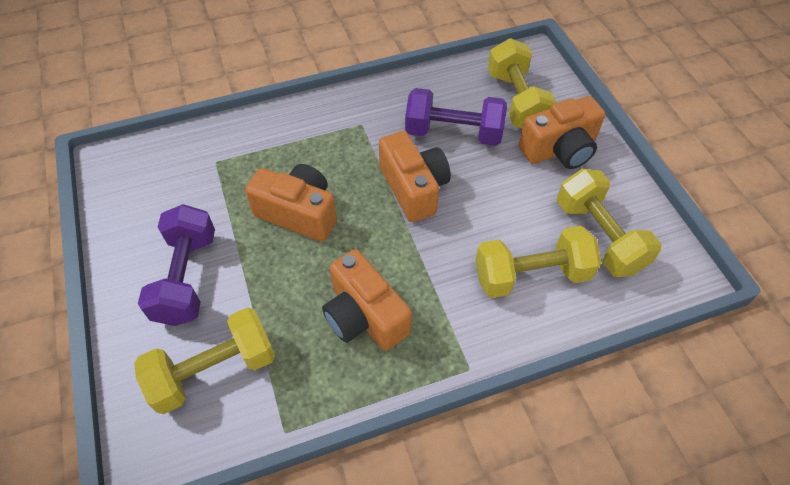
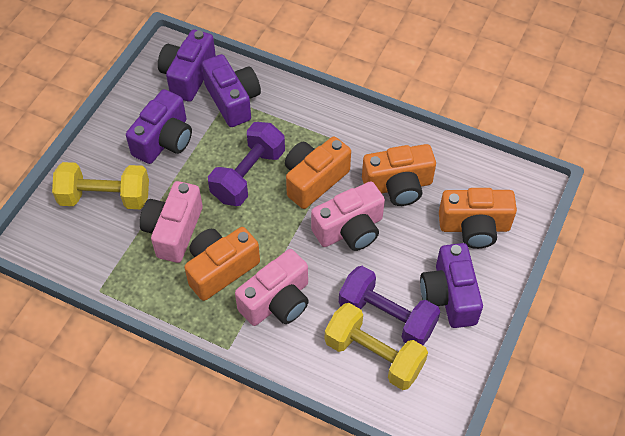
pink camera: none = 0 -> [140,181,203,263] [235,249,309,326] [311,181,385,251] = 3
purple camera: none = 0 -> [126,89,192,164] [158,30,216,102] [202,54,261,127] [420,243,483,328] = 4
yellow dumbbell: [134,307,275,414] [476,226,601,298] [488,38,557,129] [557,169,662,277] = 4 -> [52,162,149,209] [325,303,428,390] = 2

